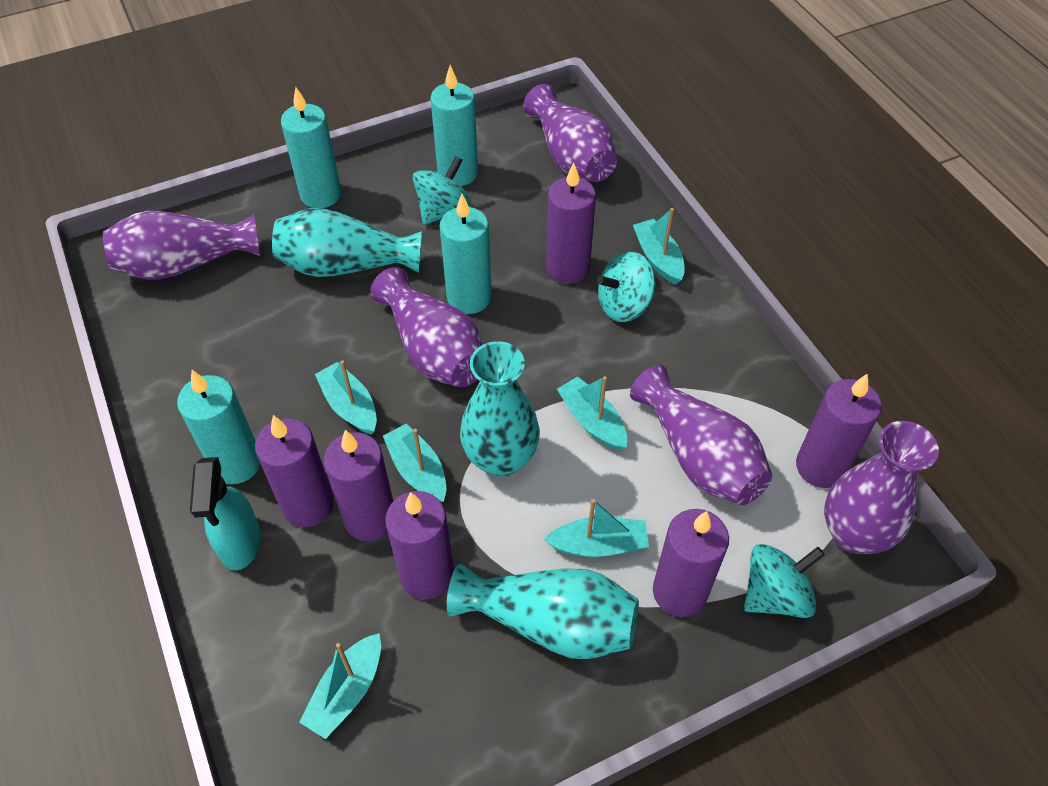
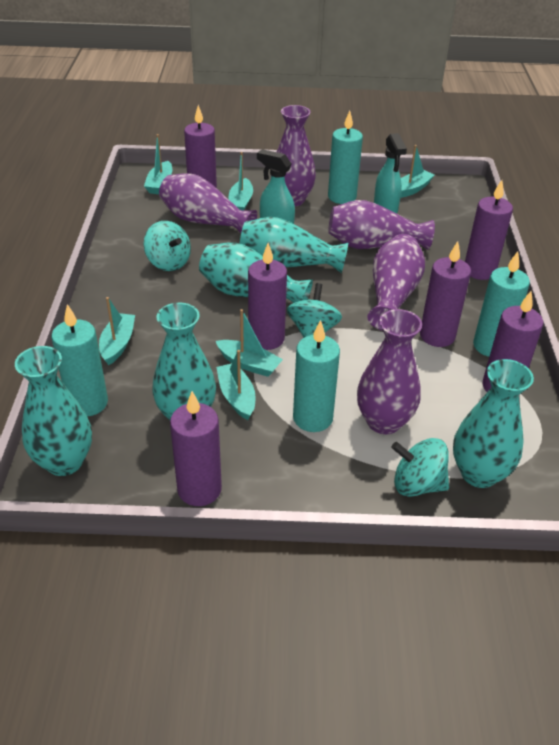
turquoise spray bottle: [190,457,261,570] = 1 -> [257,149,295,224] [374,133,407,214] = 2
turquoise vase: [272,208,422,277] [447,563,639,659] [460,341,540,477] = 3 -> [15,346,92,476] [152,303,216,420] [199,242,313,303] [240,217,348,273] [453,359,534,488] = 5

